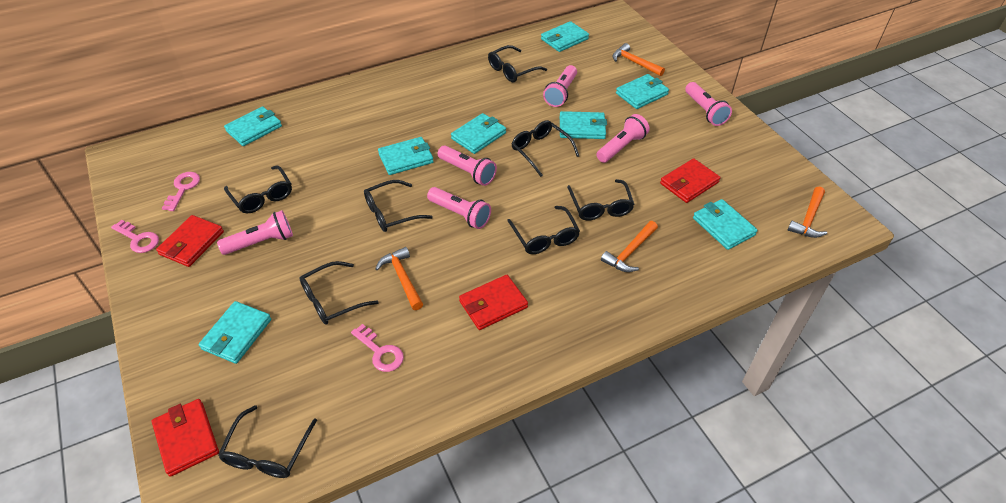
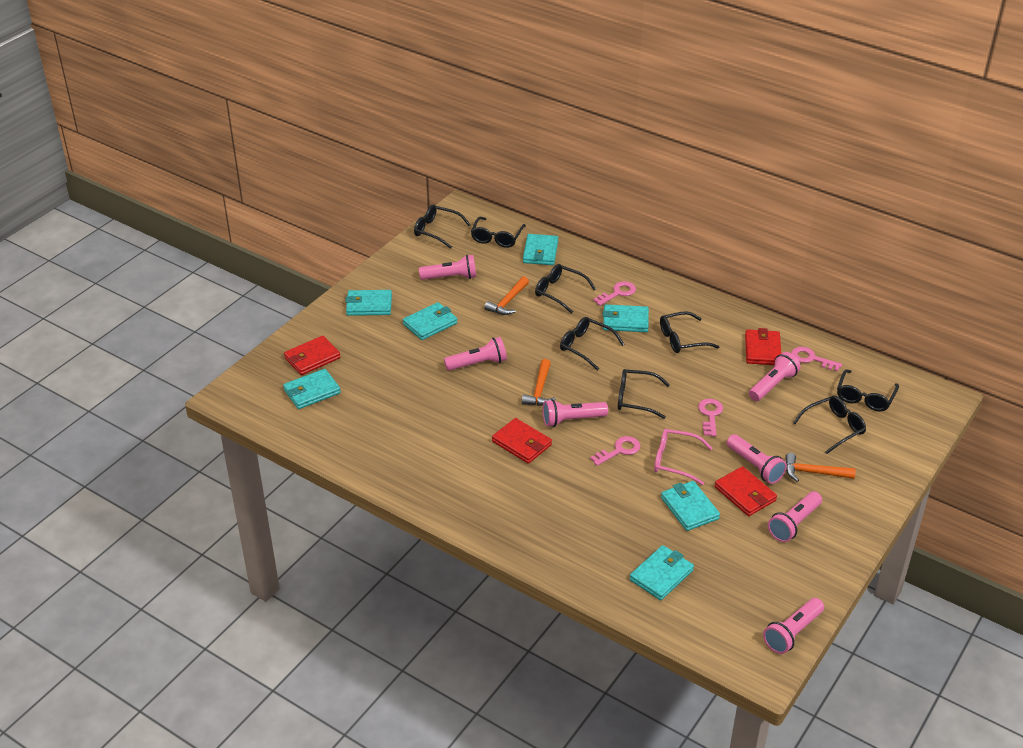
orange hammer: [375,247,423,310] [601,221,658,272] [612,43,665,76] [788,186,827,238] = 4 -> [484,276,529,315] [522,359,556,406] [785,453,856,482] = 3
pink flashlight: [217,210,293,255] [427,187,491,229] [438,145,497,186] [543,65,577,107] [596,114,650,163] [685,82,732,126] = 6 -> [419,255,477,280] [444,337,507,371] [543,399,608,427] [727,434,787,484] [749,352,801,401] [763,598,824,654] [768,492,822,542] = 7
pink glasses: none = 0 -> [654,429,713,485] = 1
pink key: [111,220,159,253] [162,172,200,211] [351,324,404,372] = 3 -> [590,436,640,466] [593,281,636,306] [698,399,723,436] [791,347,842,372] = 4
turquoise wallet: [199,301,271,364] [224,106,282,146] [378,137,434,175] [451,113,506,154] [541,21,589,52] [560,111,607,139] [616,74,669,109] [693,199,758,250] = 8 -> [283,369,341,409] [345,290,392,316] [403,302,458,340] [523,234,558,265] [602,304,649,332] [629,545,694,600] [661,481,720,531] = 7

